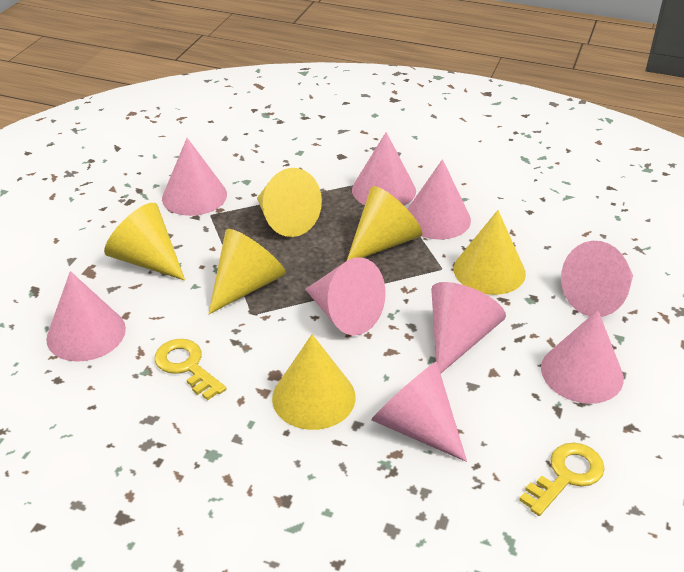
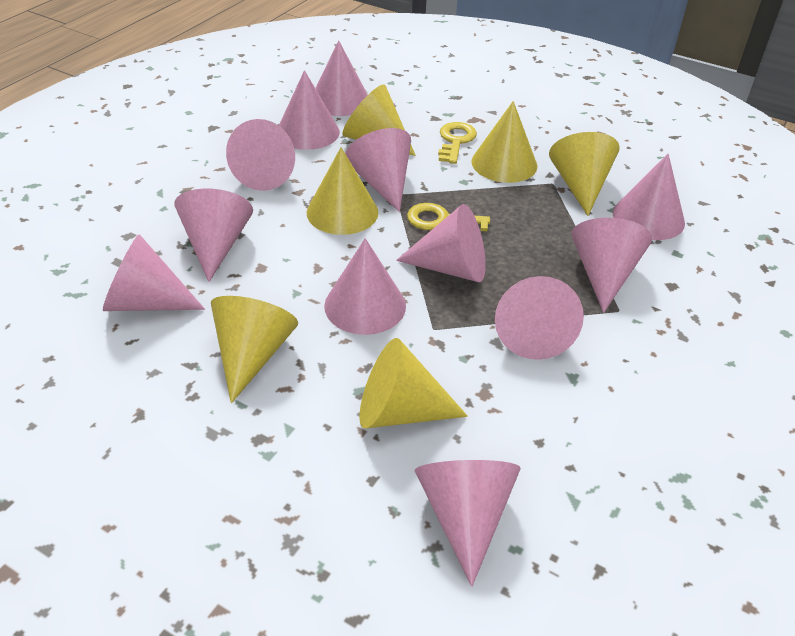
pink cone: [46,271,126,362] [162,138,227,216] [305,257,385,336] [352,132,416,206] [371,362,467,462] [408,159,471,240] [431,282,506,374] [541,310,624,404] [561,241,633,317] = 9 -> [103,234,205,311] [174,189,253,282] [226,119,295,191] [279,70,340,150] [315,40,368,116] [324,238,406,335] [345,128,411,212] [396,204,486,282] [415,460,521,587] [495,276,584,360] [571,218,652,313] [613,154,685,240] = 12

